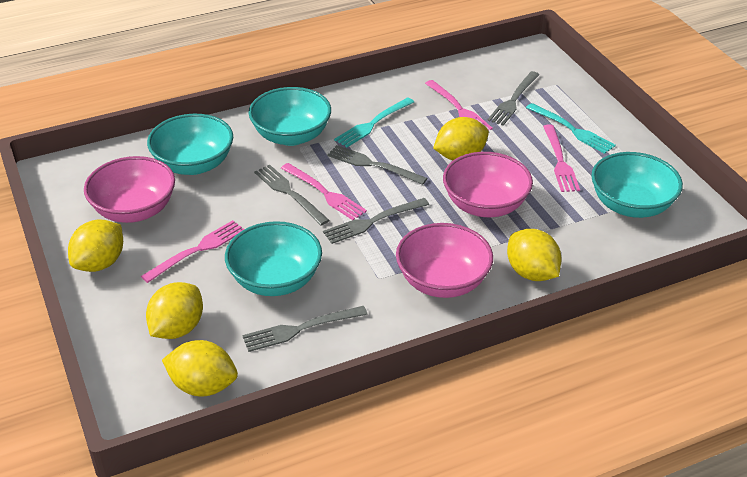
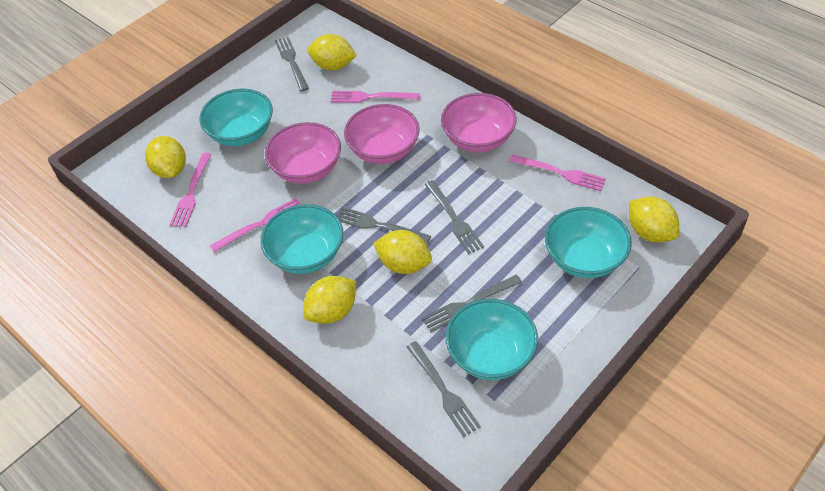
turquoise fork: [334,97,414,147] [526,103,616,154] = 2 -> none = 0

